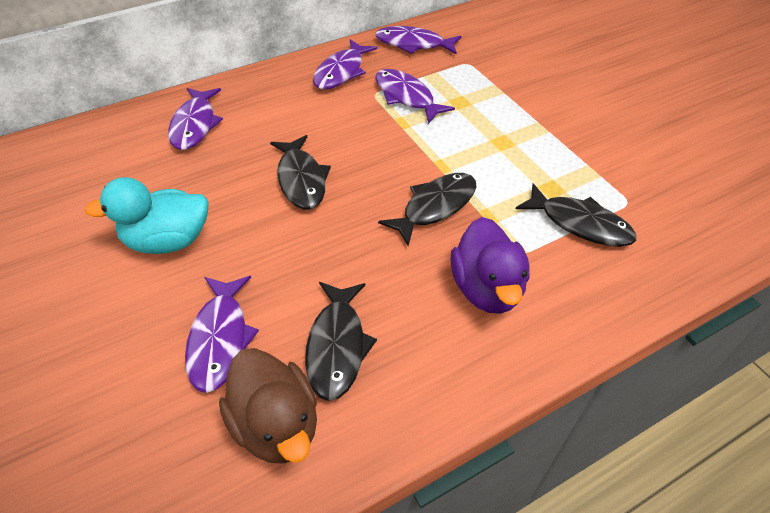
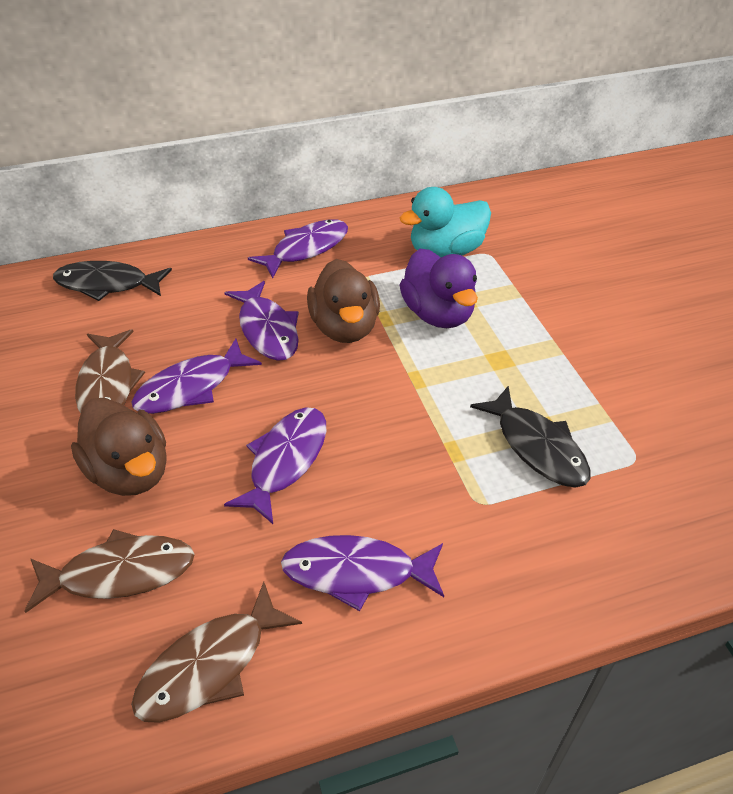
black fish: [270,135,331,210] [305,282,377,401] [378,173,476,246] [516,183,636,247] = 4 -> [53,261,172,301] [470,386,590,487] = 2
brown duck: [219,348,317,464] = 1 -> [71,398,167,496] [307,259,380,343] = 2
brown fish: none = 0 -> [24,529,195,613] [75,329,145,413] [131,582,302,723] = 3

